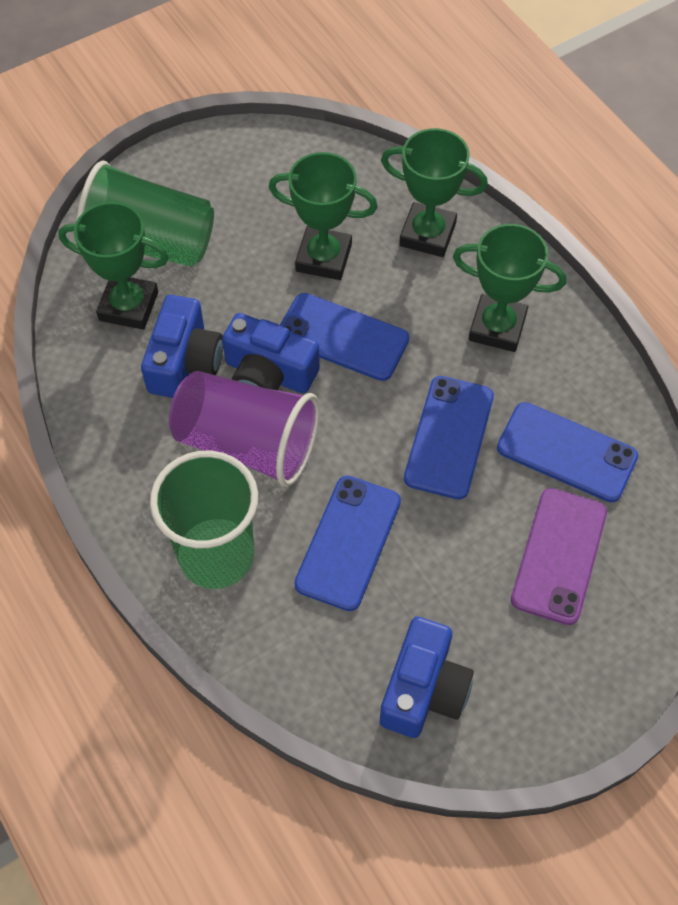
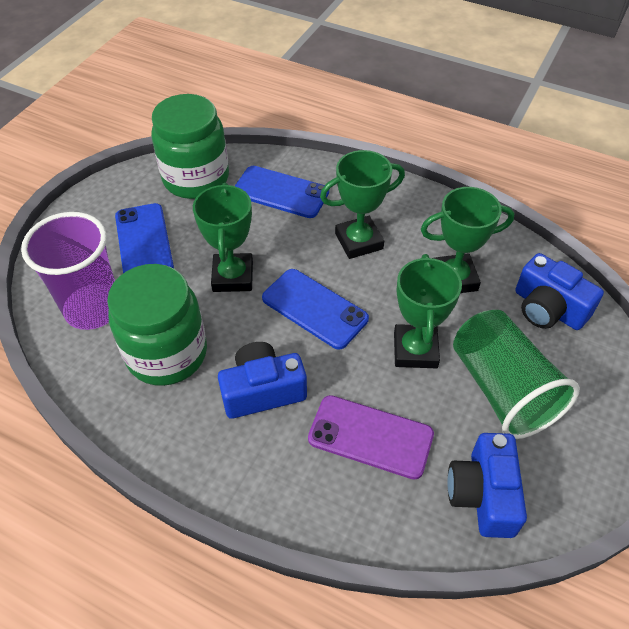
blue phone: [280,293,409,381] [294,476,401,611] [404,376,494,499] [497,402,638,502] = 4 -> [115,203,174,273] [235,166,329,218] [262,269,369,350] = 3
green cup: [77,161,214,267] [150,451,258,589] = 2 -> [453,310,580,439] = 1
green jar: none = 0 -> [107,264,207,386] [151,94,229,199] = 2

